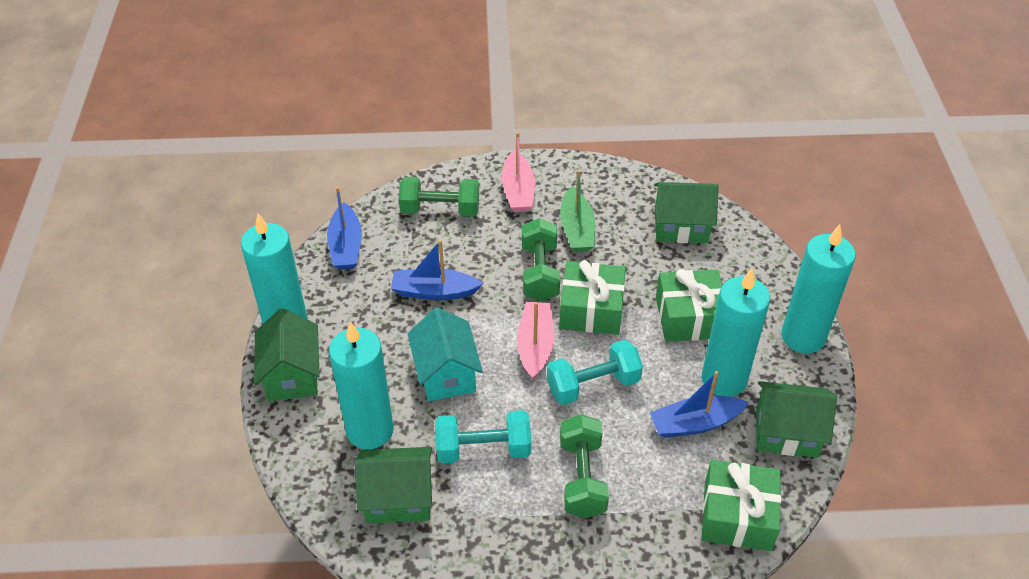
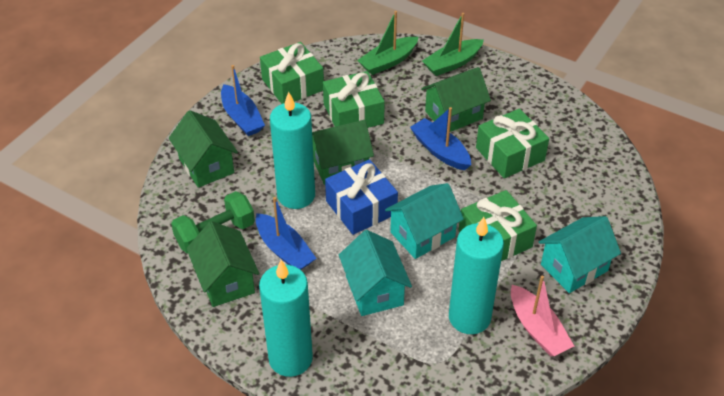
blue gift: none = 0 -> [325,159,398,235] = 1
green boat: [560,170,595,252] = 1 -> [357,11,418,75] [422,13,484,76] = 2
green dumbbell: [399,177,479,217] [522,218,560,302] [560,414,609,518] = 3 -> [171,191,255,253] = 1
green gift: [559,260,626,335] [656,269,722,342] [701,460,781,551] = 3 -> [260,42,324,104] [323,71,385,128] [458,190,537,261] [476,108,549,178] = 4
pink boat: [502,132,535,212] [517,302,554,379] = 2 -> [511,275,574,356] = 1
turquoise candle: [241,213,308,324] [329,321,394,449] [702,268,770,397] [781,225,856,353] = 4 -> [259,260,313,377] [270,92,315,209] [449,217,504,334] = 3
turquoise dumbbell: [435,410,531,464] [547,340,643,405] = 2 -> none = 0
turquoise house: [407,307,483,401] = 1 -> [339,230,412,316] [385,183,464,259] [539,216,621,293] = 3

